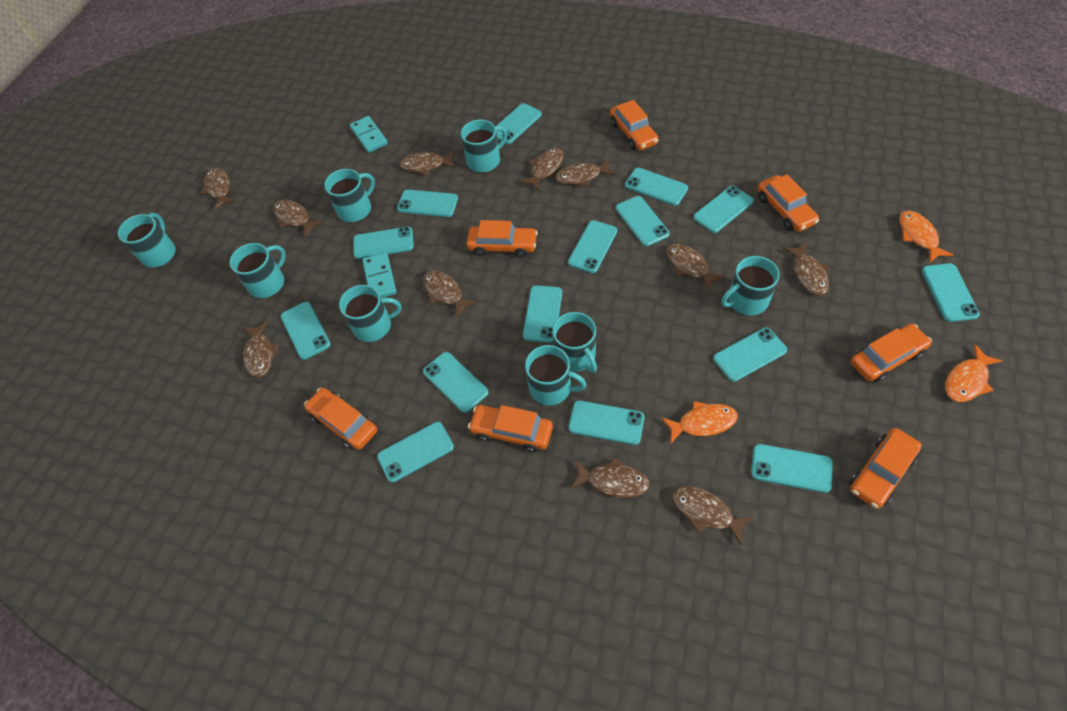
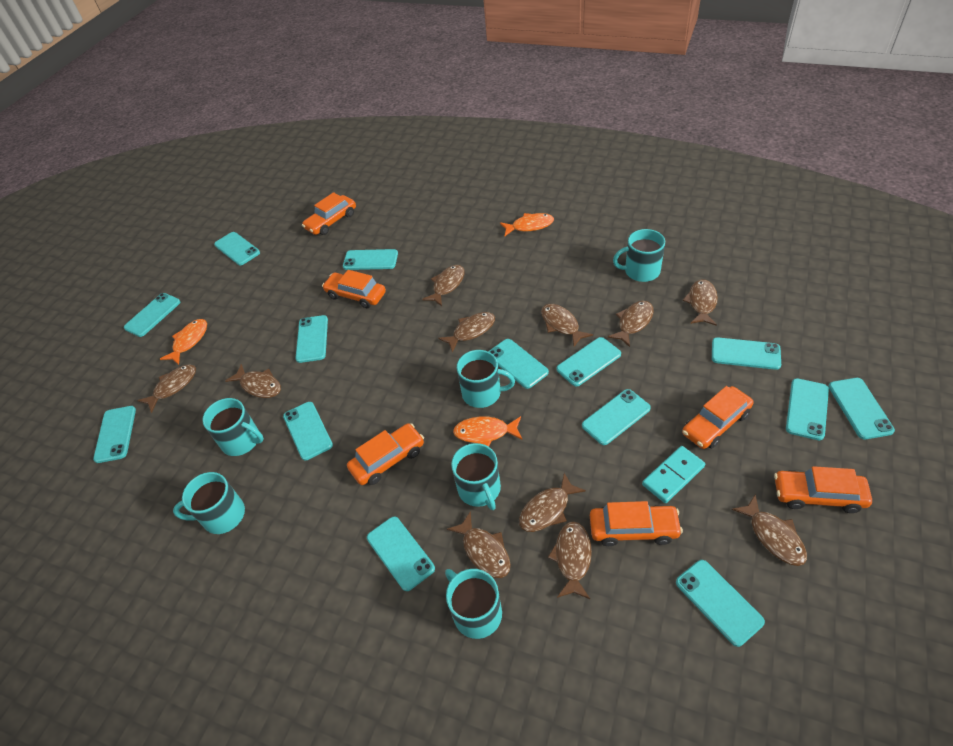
orange car: [304,388,377,450] [467,220,538,258] [468,405,553,452] [610,100,659,150] [757,174,819,232] [850,324,932,382] [850,428,922,509] = 7 -> [302,192,356,235] [322,270,386,308] [347,423,424,485] [590,501,683,546] [682,386,753,449] [774,466,872,513] = 6
turquoise domino: [350,116,388,153] [362,252,396,298] = 2 -> [642,446,705,503] = 1
turquoise mug: [118,213,176,268] [230,243,286,298] [324,169,375,222] [339,285,401,342] [461,119,507,172] [525,345,587,405] [552,312,597,373] [721,256,780,315] = 8 -> [173,472,245,534] [202,398,264,456] [445,569,502,639] [451,443,501,510] [457,350,515,408] [613,229,665,282] = 6
turquoise phone: [281,302,331,360] [353,227,414,259] [377,422,454,482] [397,190,458,217] [423,352,489,413] [496,103,542,144] [523,285,562,343] [568,220,617,273] [569,400,644,445] [616,196,670,246] [625,168,688,206] [693,186,754,233] [713,327,787,382] [751,444,833,493] [922,263,980,322] = 15 -> [93,406,136,463] [124,293,180,337] [214,232,260,265] [283,402,333,460] [296,315,328,363] [343,249,398,270] [367,516,435,591] [488,339,549,389] [556,337,621,386] [582,389,651,445] [676,560,765,647] [712,337,781,370] [786,378,829,440] [828,378,895,439] = 14

